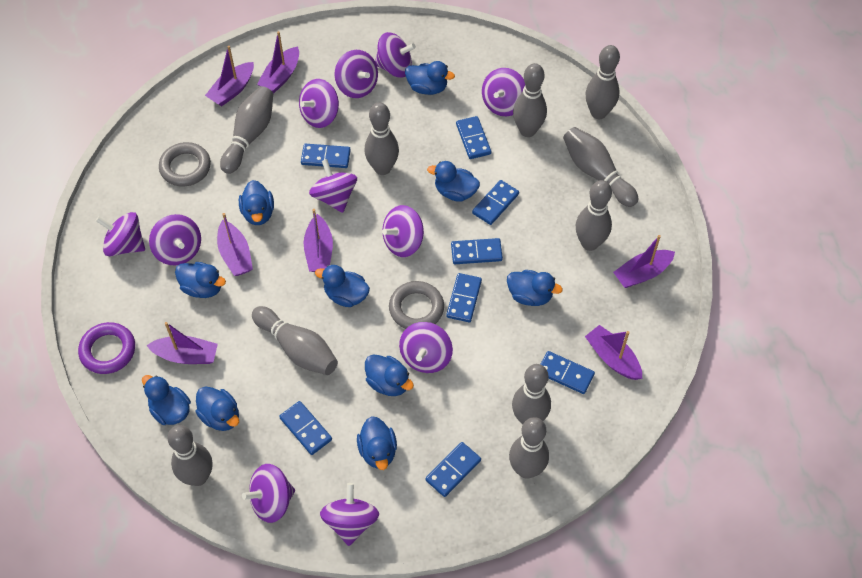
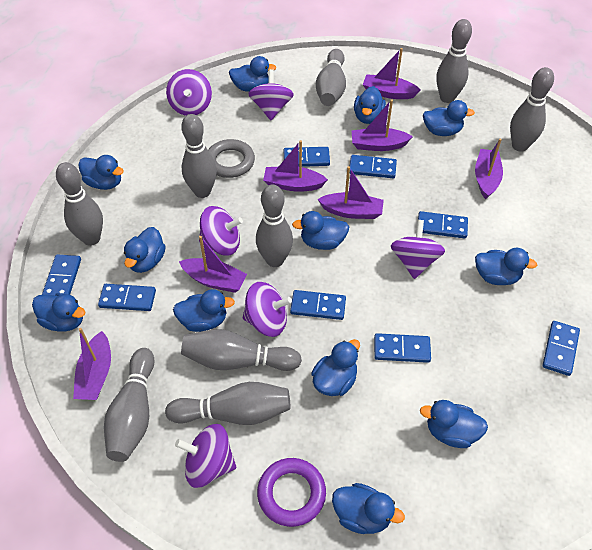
blue duck: [142,375,191,425] [175,262,226,298] [196,386,239,431] [239,180,274,225] [315,265,370,307] [357,416,397,470] [365,354,414,396] [405,61,455,95] [427,161,480,201] [507,270,563,306] = 10 -> [32,293,85,332] [78,155,124,190] [124,227,166,273] [173,289,235,332] [229,56,276,92] [292,211,349,250] [311,339,360,396] [332,483,405,534] [354,86,386,124] [420,400,488,448] [423,100,475,136] [475,248,537,285] = 12
grey bowling pin: [167,425,212,486] [220,86,273,174] [252,306,338,375] [364,102,399,175] [509,417,549,479] [512,364,551,425] [513,63,547,137] [563,127,639,207] [576,180,612,251] [585,45,620,119] = 10 -> [56,162,103,246] [104,348,155,462] [165,382,290,425] [181,114,217,198] [181,329,302,371] [256,185,293,267] [316,49,346,106] [436,19,472,103] [510,67,554,152] = 9
grey ring: [159,142,211,186] [389,281,444,329] = 2 -> [208,139,255,178] = 1
purple spinning top: [96,212,145,256] [149,214,201,265] [242,464,295,523] [299,79,339,128] [309,159,357,213] [320,483,379,546] [335,50,378,98] [375,32,416,78] [382,205,424,257] [399,322,453,373] [482,68,525,116] = 11 -> [166,69,212,116] [175,424,236,488] [199,206,243,255] [243,282,292,337] [248,69,294,120] [391,220,445,279] = 6

